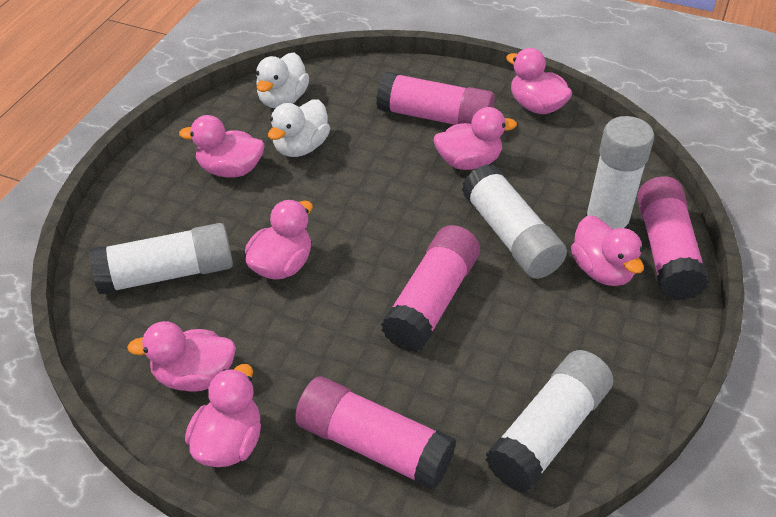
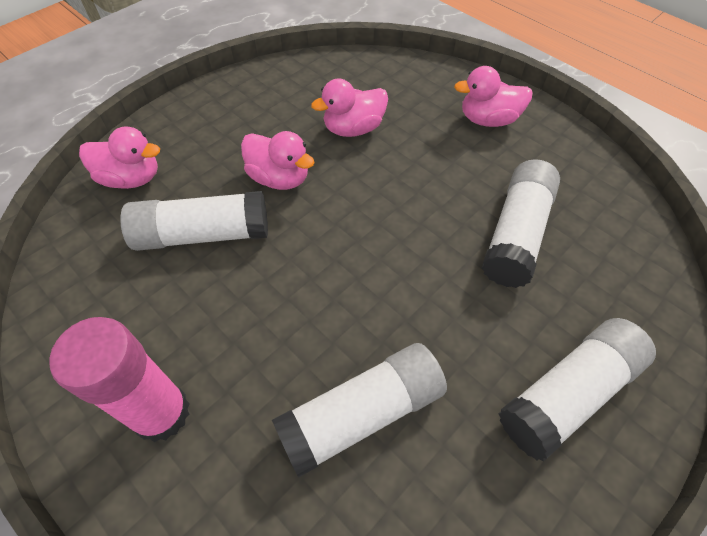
pink duck: [127,321,236,392] [179,115,264,177] [185,364,261,467] [245,200,313,279] [434,107,517,170] [506,48,572,114] [571,215,644,286] = 7 -> [79,126,160,189] [241,131,315,190] [311,78,388,137] [454,66,533,127] = 4
pink glue stick: [295,376,456,490] [376,71,495,125] [381,225,480,352] [637,176,709,301] = 4 -> [49,317,190,442] = 1
white duck: [256,52,310,108] [268,99,330,157] = 2 -> none = 0

